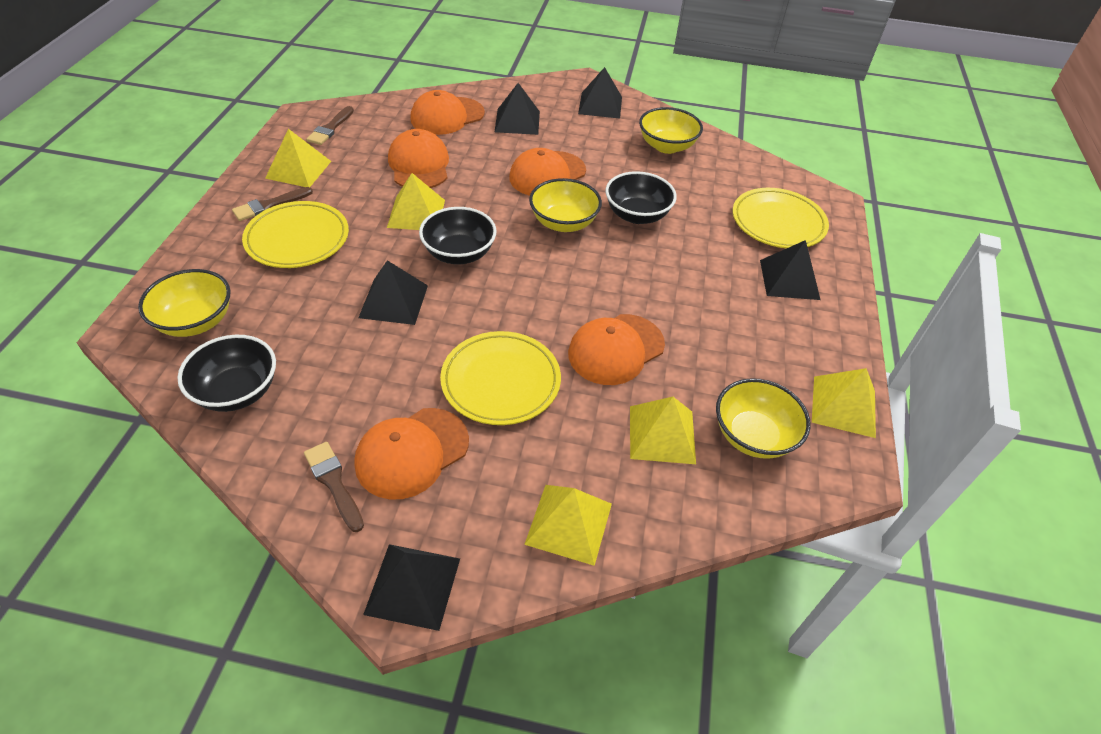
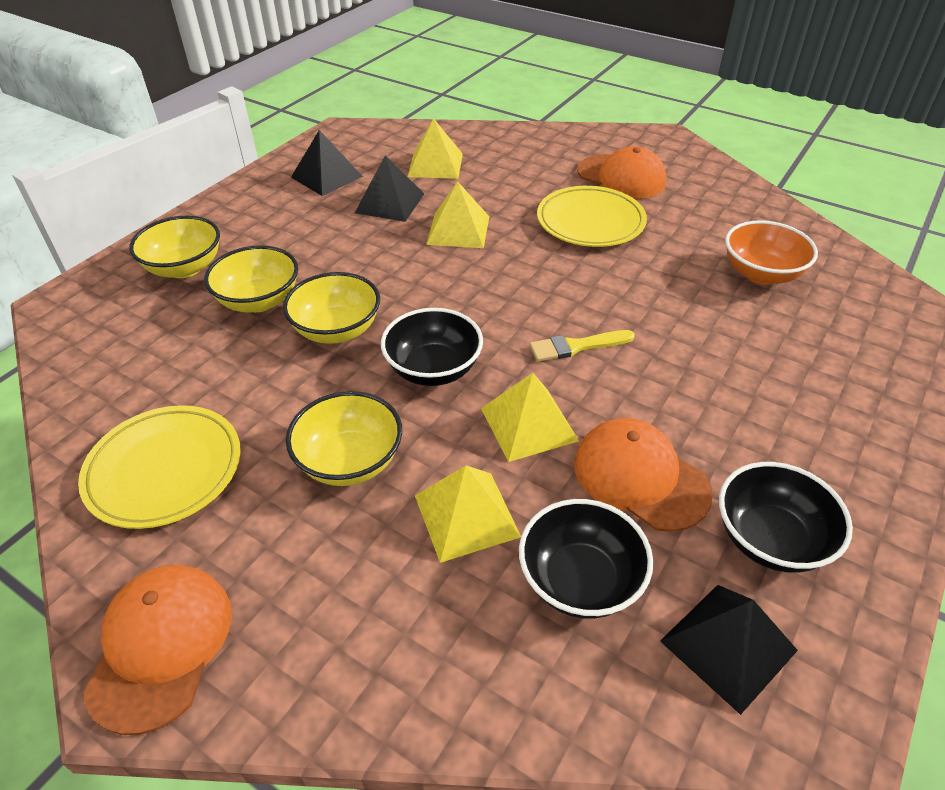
black pyramid: [358,260,428,325] [363,544,460,631] [495,83,540,135] [578,67,622,119] [760,240,821,300] = 5 -> [291,130,363,196] [355,155,424,222] [660,585,798,715] = 3
brown brush: [232,187,313,221] [304,442,364,532] [306,106,354,145] = 3 -> none = 0
orange bowl: none = 0 -> [725,220,818,285] = 1
orange cap: [354,408,469,500] [388,129,449,188] [410,90,485,135] [509,148,586,196] [568,314,665,385] = 5 -> [83,565,232,735] [574,418,713,532] [577,146,667,198] = 3
yellow brush: none = 0 -> [530,330,635,362] = 1
yellow plate: [242,201,349,268] [440,331,561,425] [733,188,829,248] = 3 -> [78,405,241,529] [537,186,647,247] = 2
yellow pyramid: [265,129,331,187] [387,173,445,230] [524,485,612,566] [630,397,696,464] [812,368,876,438] = 5 -> [407,118,463,179] [415,466,521,563] [426,181,489,248] [481,373,579,462] = 4

